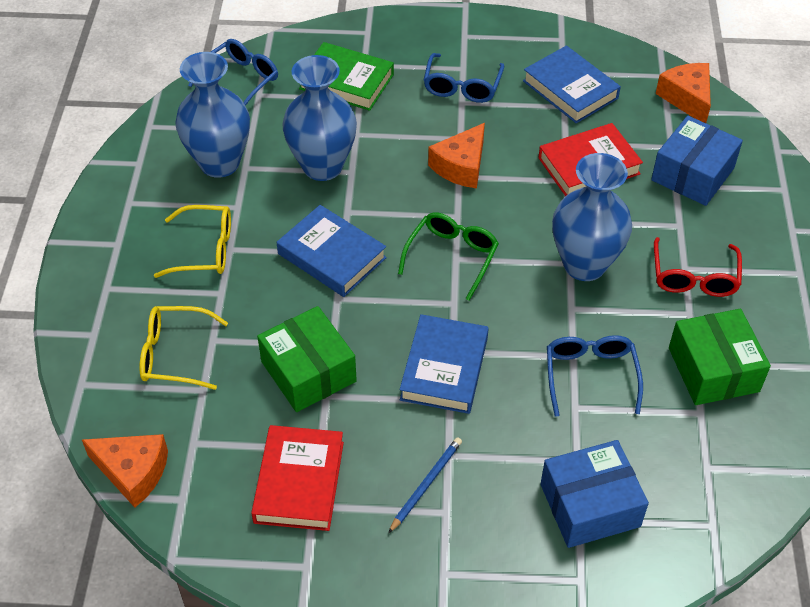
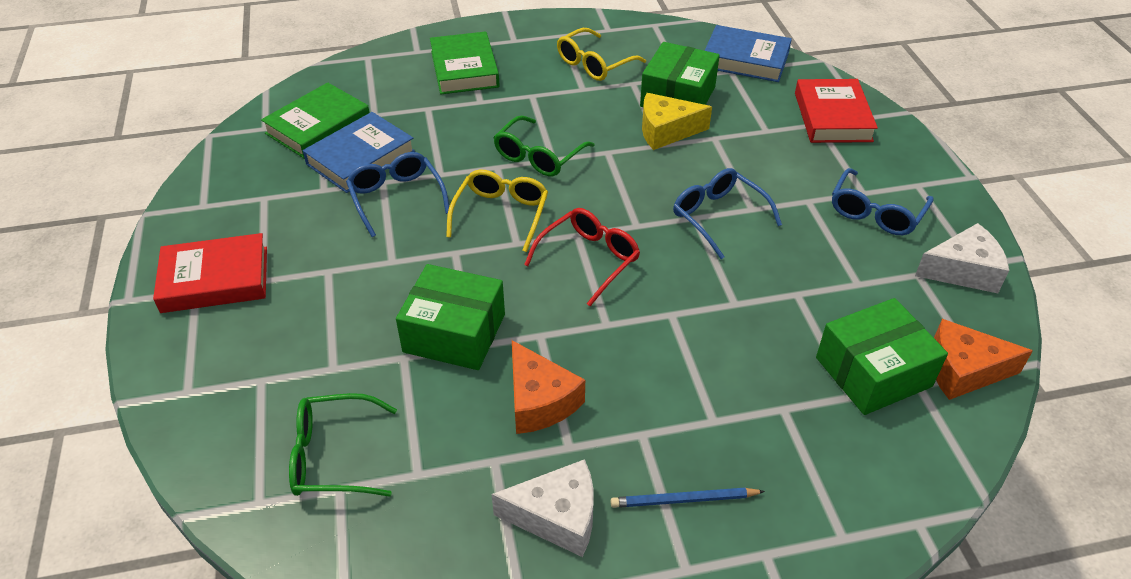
blue book: [277,205,387,297] [400,314,489,414] [523,45,621,123] = 3 -> [303,112,415,193] [704,25,792,82] = 2
blue box: [541,440,649,548] [651,116,743,206] = 2 -> none = 0
blue vase: [175,52,250,178] [282,55,357,181] [552,153,632,281] = 3 -> none = 0
green book: [299,42,394,111] = 1 -> [261,82,369,159] [430,31,500,94] = 2
green box: [257,306,357,412] [669,309,771,405] = 2 -> [396,264,505,370] [640,42,720,107] [816,298,948,415] = 3
green glasses: [398,212,499,301] = 1 -> [289,393,397,497] [493,116,595,176] = 2
orange cheese: [82,434,168,508] [428,123,485,188] [656,63,711,123] = 3 -> [512,340,585,434] [934,319,1033,400] = 2
white cheese: none = 0 -> [492,459,594,557] [915,223,1009,293] = 2
yellow cheese: none = 0 -> [642,93,712,150] = 1

